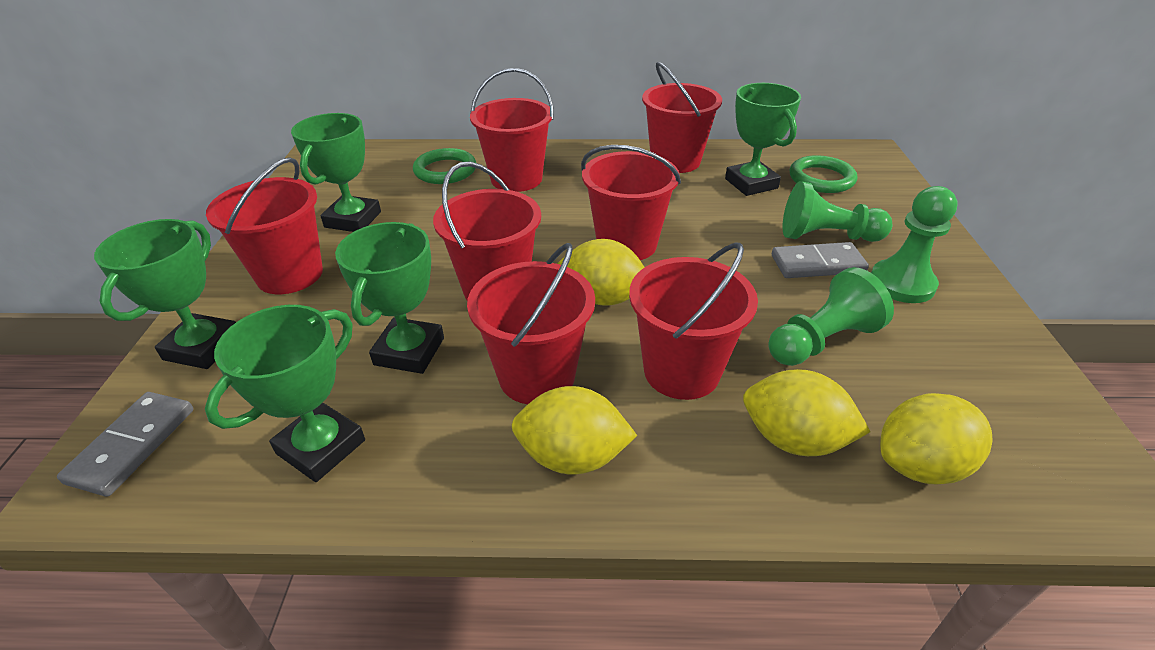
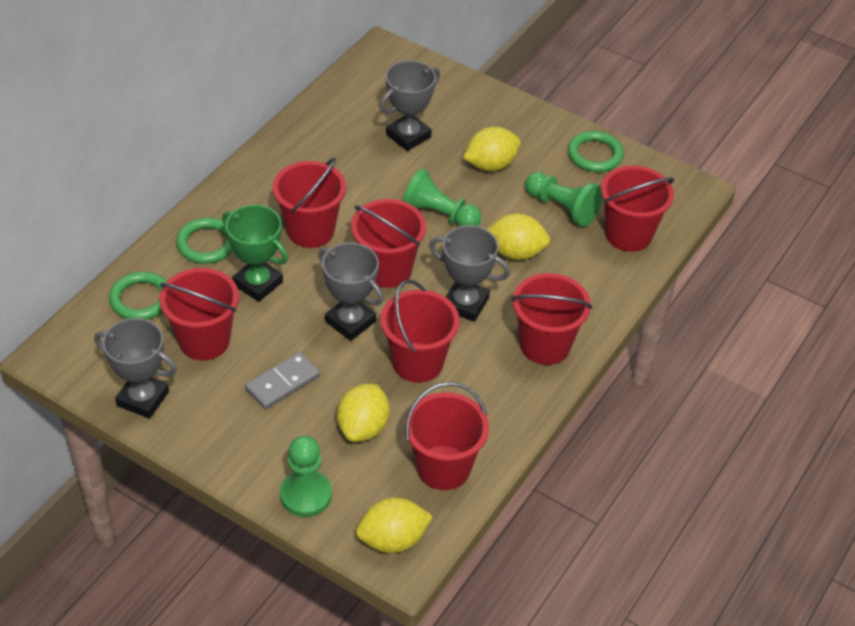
green ring: [413,148,476,184] [790,155,857,193] = 2 -> [109,272,167,320] [176,218,233,264] [568,131,624,172] = 3
green trophy: [94,219,236,369] [205,305,365,482] [291,113,381,232] [335,222,444,374] [725,83,801,196] = 5 -> [222,205,288,302] = 1
grey domino: [57,392,193,497] [772,242,869,278] = 2 -> [245,352,320,409] = 1
grey trophy: none = 0 -> [94,318,177,419] [318,243,383,341] [380,60,440,151] [429,225,510,322] = 4

